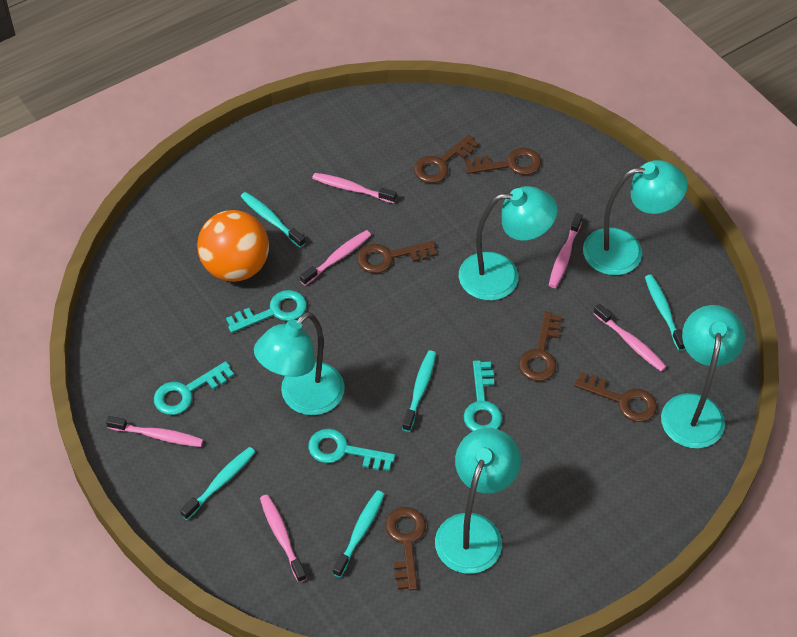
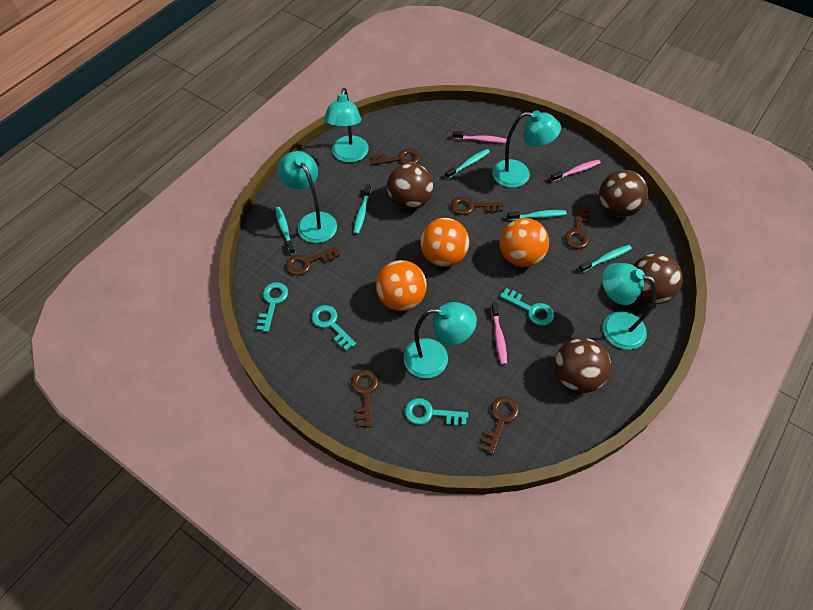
brown ball: none = 0 -> [387,162,433,210] [554,338,611,393] [599,170,648,217] [633,253,683,304] = 4
orange ball: [197,210,269,282] = 1 -> [376,260,427,311] [420,218,469,267] [500,218,549,267] = 3
pink toothbrush: [106,416,203,447] [260,495,307,583] [300,230,371,286] [312,173,397,203] [549,213,583,288] [593,304,667,371] = 6 -> [452,131,507,143] [491,303,507,365] [550,160,601,182] = 3

